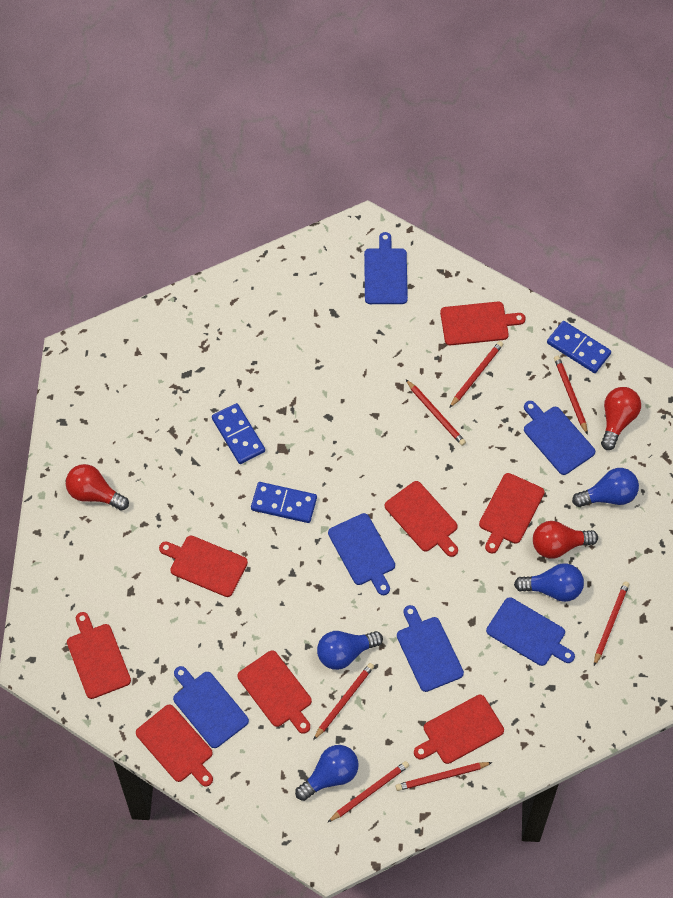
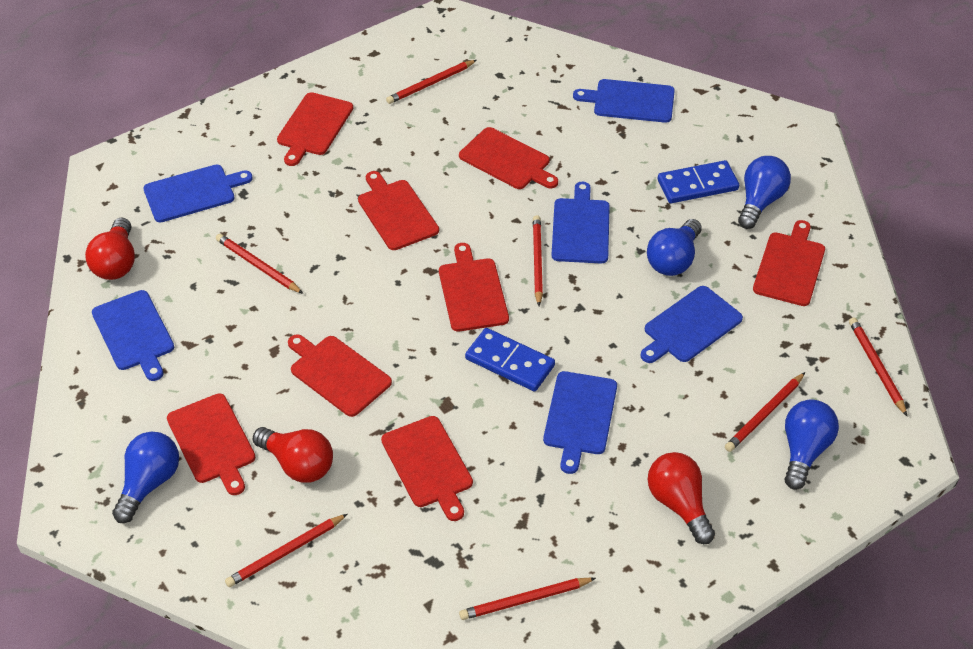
blue domino: [212,403,265,464] [251,482,317,523] [547,321,611,373] = 3 -> [465,328,555,391] [658,160,739,203] = 2

